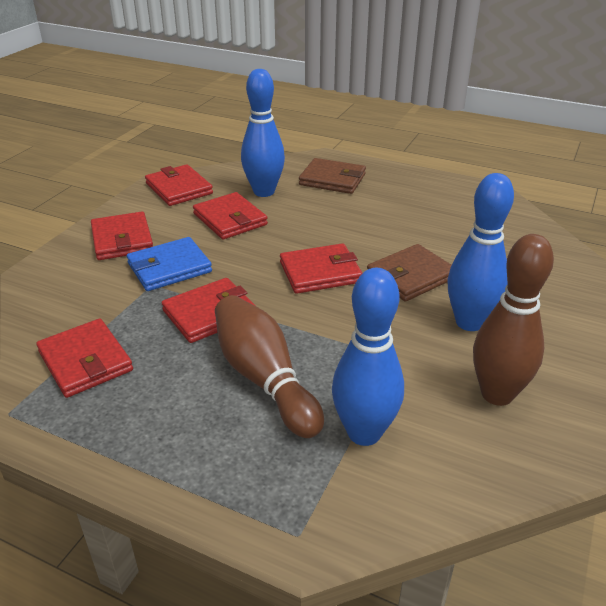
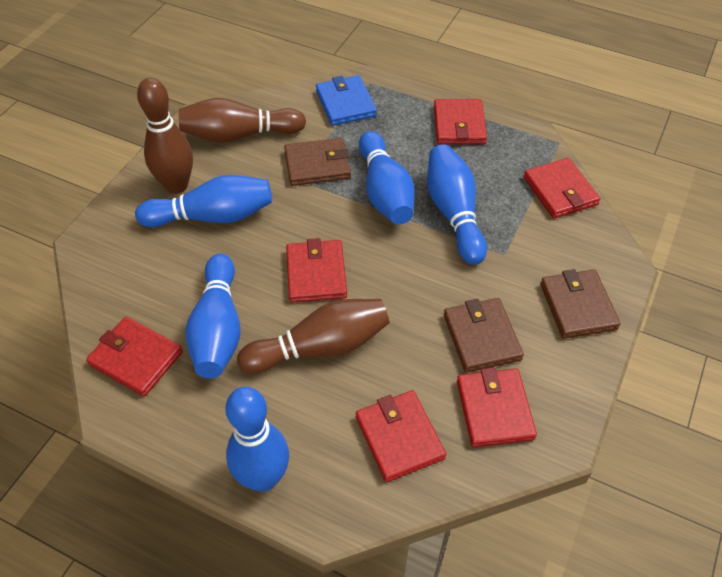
blue bowling pin: [241,69,285,197] [332,268,404,446] [447,173,514,331] = 3 -> [135,175,272,227] [185,253,240,378] [225,387,289,492] [359,131,415,224] [427,144,487,265] = 5
brown bowling pin: [215,295,324,438] [473,234,554,406] = 2 -> [137,78,193,194] [179,98,306,143] [237,299,390,373] = 3
brown wallet: [299,158,366,194] [367,244,451,302] = 2 -> [284,138,351,186] [444,298,524,372] [540,269,621,339] = 3

